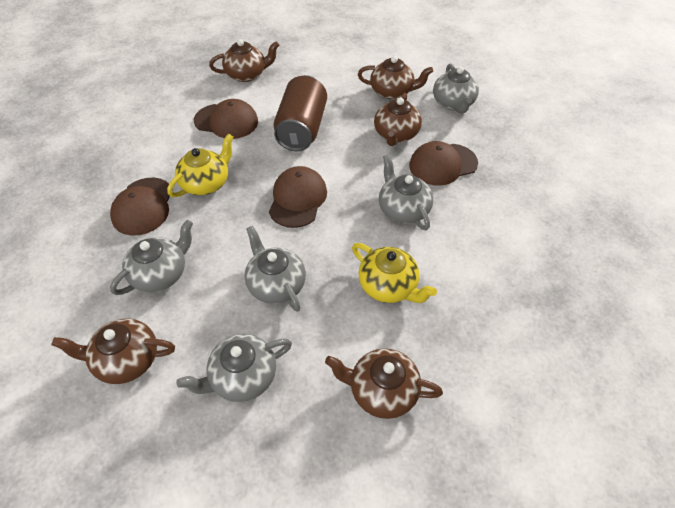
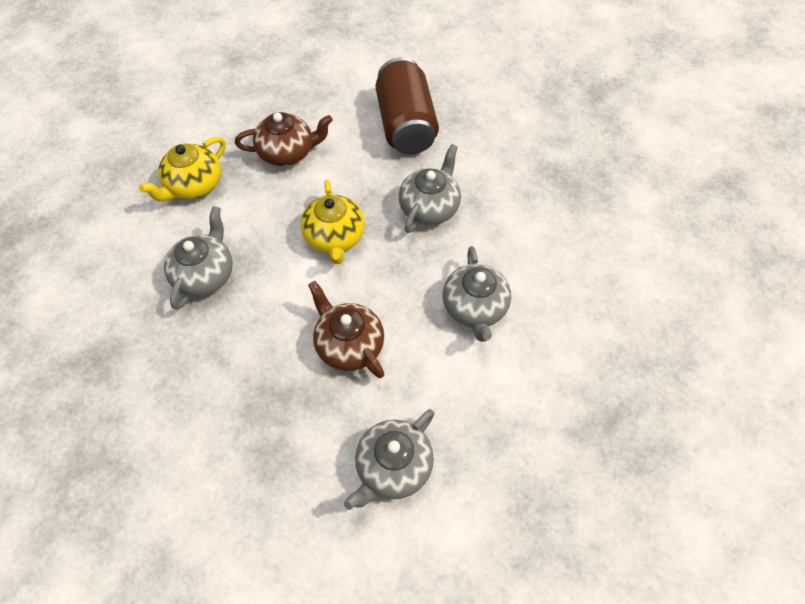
brown cap: [110,178,173,236] [194,99,258,139] [269,166,327,228] [409,141,478,186] = 4 -> none = 0
brown teapot: [51,318,175,384] [209,39,280,82] [325,348,443,419] [358,56,433,99] [374,93,422,146] = 5 -> [235,112,333,166] [308,281,384,378] = 2
grey teapot: [110,220,193,295] [176,334,292,402] [244,226,306,312] [379,154,433,230] [433,64,479,113] = 5 -> [164,206,233,310] [344,409,435,510] [398,144,461,233] [443,246,511,342] = 4

